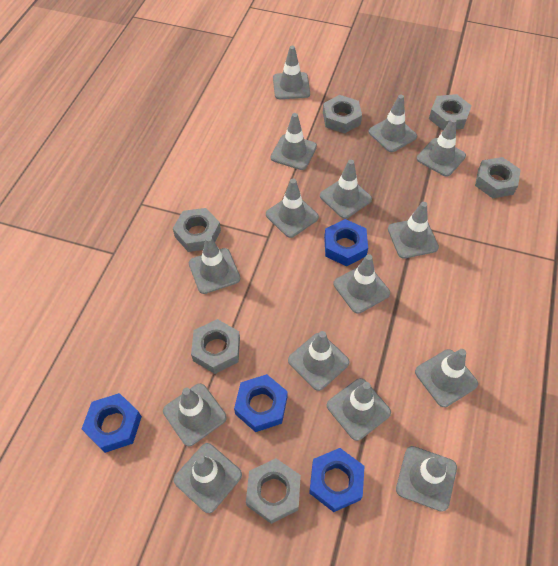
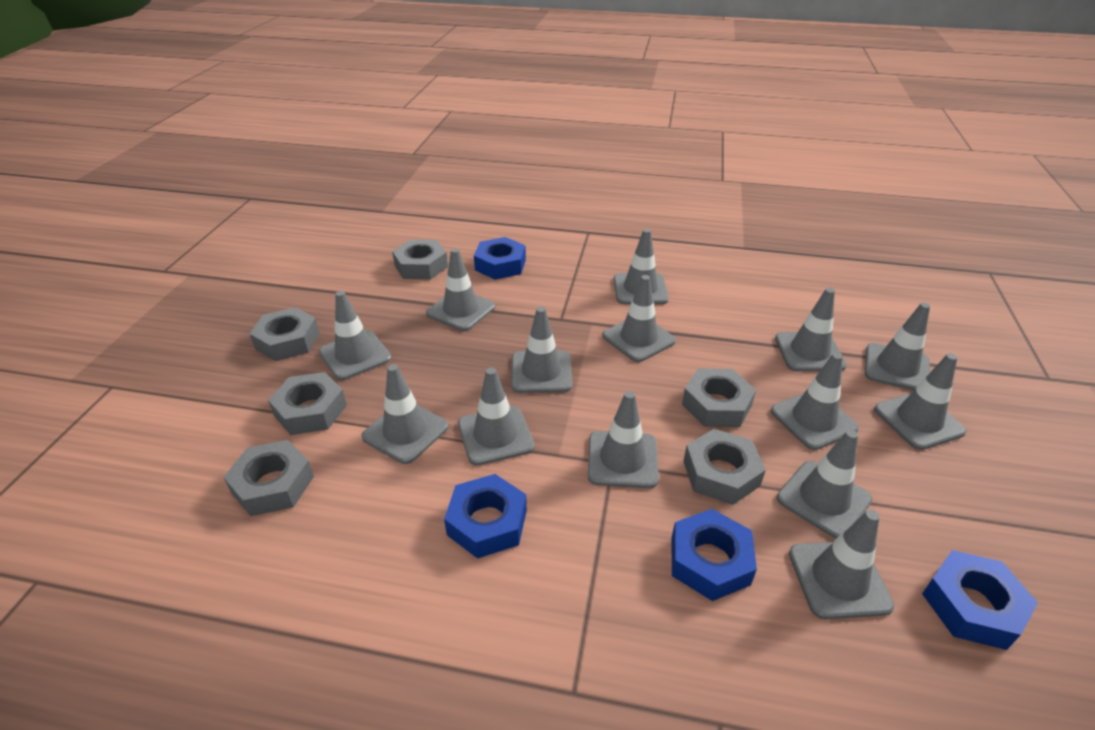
grey traffic cone: [163,383,227,446] [174,443,242,513] [189,236,240,294] [266,179,319,238] [271,113,317,170] [273,46,310,99] [288,331,350,391] [320,160,372,219] [327,378,391,441] [333,254,390,314] [368,95,417,152] [388,202,439,259] [396,446,457,512] [415,349,478,407] [417,118,466,177] = 15 -> [319,291,392,380] [362,364,448,464] [426,248,495,331] [458,368,535,466] [511,307,572,393] [588,391,659,488] [602,275,676,362] [614,229,669,304] [771,352,859,450] [775,288,847,371] [777,430,873,538] [789,510,894,619] [865,303,930,390] [874,353,966,450] = 14

